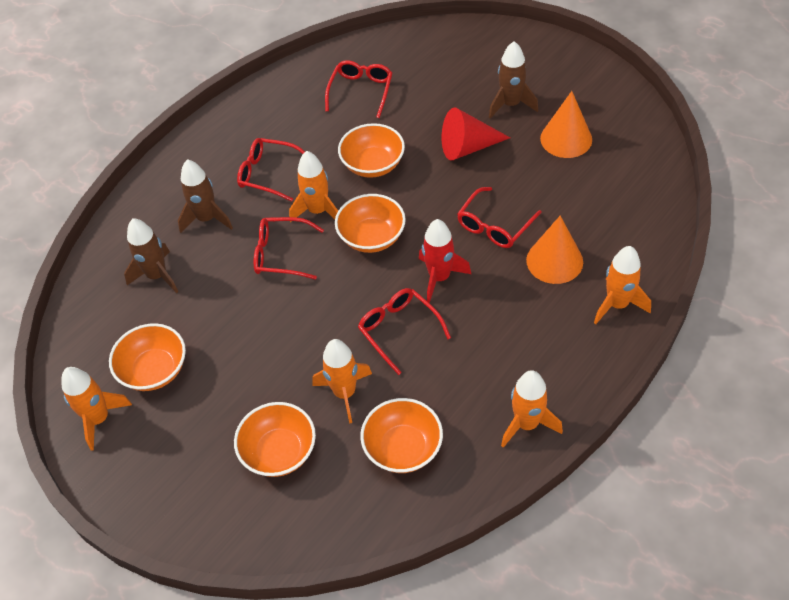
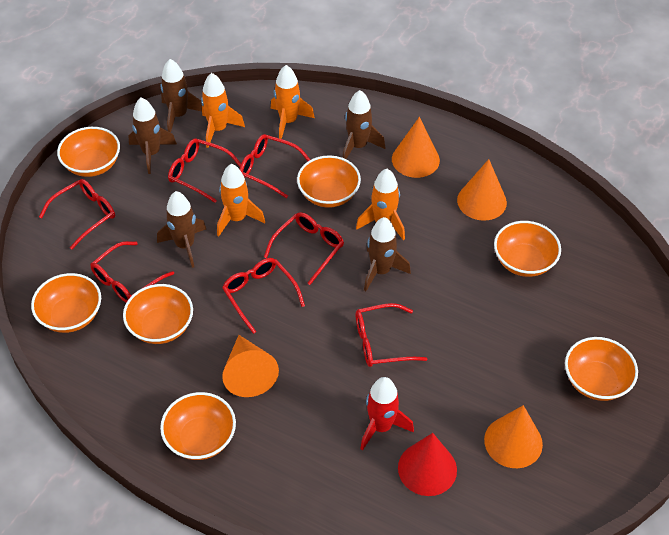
brown rocket: [124,218,179,294] [178,159,233,233] [489,41,538,118] = 3 -> [128,97,177,174] [157,191,206,268] [160,59,202,133] [342,90,385,159] [364,217,411,291] = 5
orange bowl: [109,323,186,391] [234,402,316,477] [335,194,406,253] [338,123,405,178] [360,398,443,473] = 5 -> [31,273,101,333] [57,127,120,177] [123,284,193,344] [160,392,236,460] [297,155,361,208] [494,221,561,277] [565,337,638,401] = 7
orange cone: [526,216,583,284] [540,91,592,158] = 2 -> [222,335,279,397] [392,117,440,178] [457,159,507,221] [484,405,543,468] = 4
orange rocket: [61,367,132,450] [289,151,338,222] [312,339,372,424] [501,370,563,448] [594,246,651,324] = 5 -> [201,73,245,148] [217,164,265,236] [271,65,315,139] [356,169,405,240] = 4
red glasses: [237,138,305,202] [254,217,324,280] [325,60,392,118] [358,288,451,375] [457,187,542,248] = 5 -> [39,179,115,249] [91,241,174,303] [168,139,241,203] [222,258,305,334] [240,134,310,198] [264,212,344,285] [356,303,427,367] = 7

